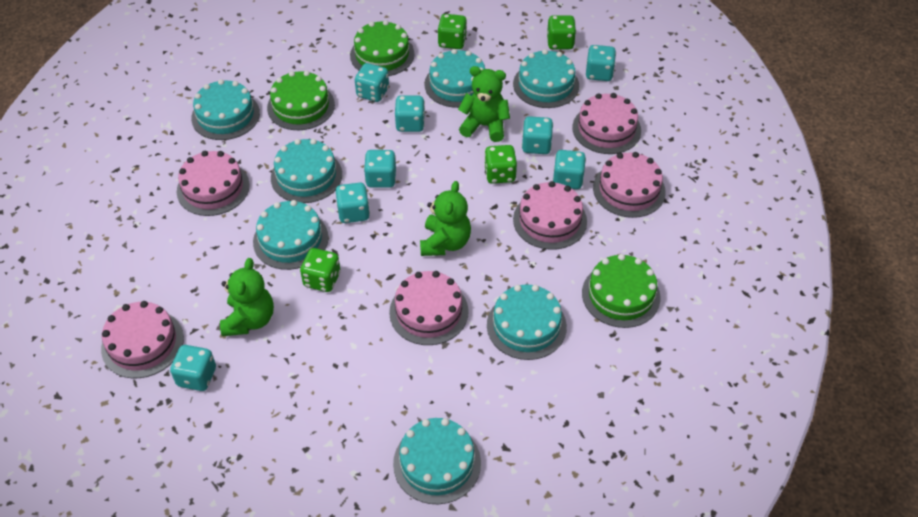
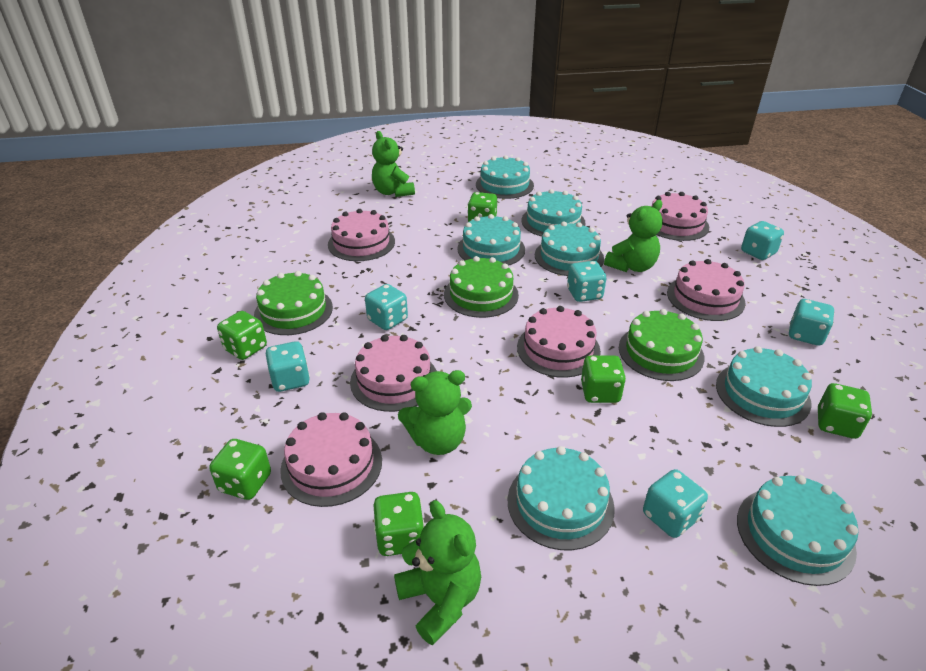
green dice: [300,248,341,292] [438,14,467,49] [484,145,517,184] [547,15,576,49] = 4 -> [209,439,271,500] [217,311,267,360] [373,492,424,556] [467,192,497,222] [581,355,626,403] [818,383,872,439] = 6
green teddy bear: [220,258,274,336] [420,181,471,256] [458,66,510,142] = 3 -> [372,131,415,197] [394,500,481,645] [398,370,472,455] [604,200,663,272] = 4
turquoise dice: [170,345,216,391] [336,183,370,223] [355,63,389,102] [364,150,396,188] [395,95,425,132] [522,116,553,154] [553,150,586,189] [586,45,616,81] = 8 -> [266,341,310,392] [365,284,408,330] [567,261,606,302] [643,469,708,538] [741,221,784,260] [789,299,835,346] = 6

